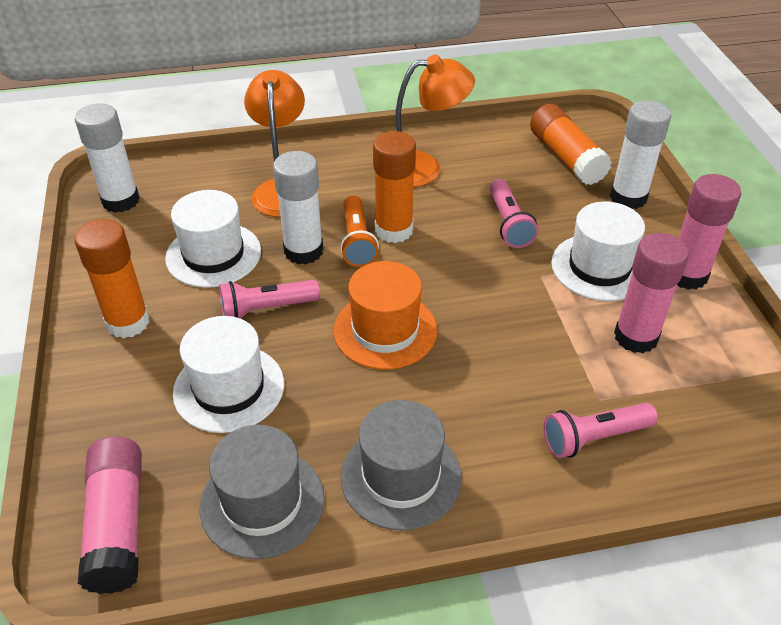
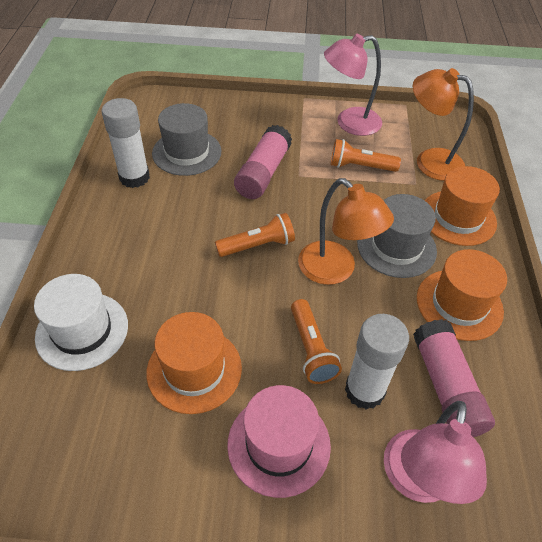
orange flashlight: [340,195,379,267] = 1 -> [215,213,295,257] [291,299,342,384] [331,139,401,172] = 3
orange glue stick: [74,219,150,338] [373,131,416,243] [530,104,612,185] = 3 -> none = 0
orange hat: [334,261,437,370] = 1 -> [146,312,242,414] [417,249,507,341] [425,166,500,246] = 3
pink flashlight: [219,280,320,319] [490,179,538,248] [543,403,658,458] = 3 -> none = 0
pink glue stick: [78,437,142,594] [614,233,689,353] [677,174,741,290] = 3 -> [234,125,292,199] [413,319,495,437] = 2
pink hat: none = 0 -> [227,385,331,498] = 1
pink lamp: none = 0 -> [324,34,382,136] [384,401,487,504] = 2
white glue stick: [75,103,140,213] [273,151,323,265] [610,100,671,209] = 3 -> [102,98,150,188] [345,314,409,410] = 2
white hat: [165,190,261,288] [173,316,284,433] [551,201,645,301] = 3 -> [34,274,128,371] = 1

